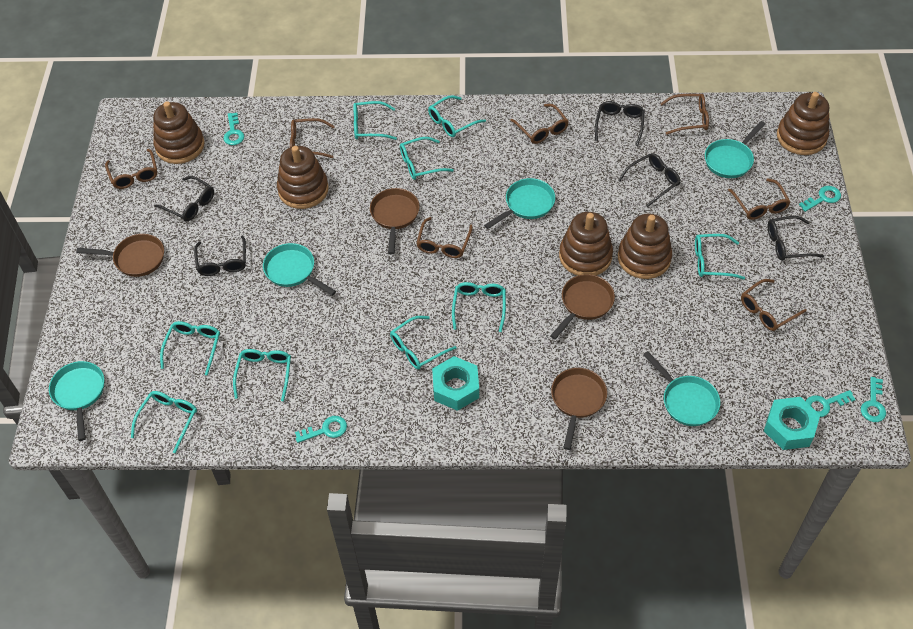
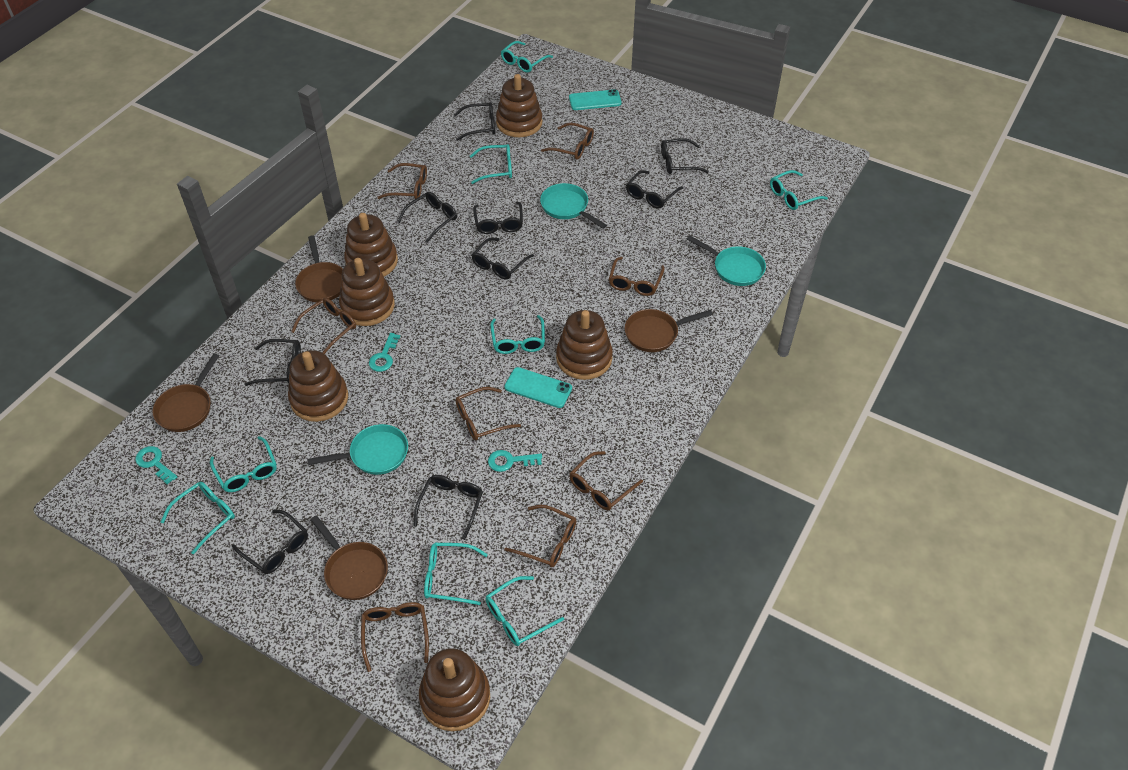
black glasses: [155,176,214,222] [194,235,246,276] [595,101,645,146] [618,153,681,207] [768,216,824,261] = 5 -> [232,510,308,574] [244,339,301,386] [397,192,457,243] [413,475,483,540] [454,102,495,141] [472,238,534,280] [473,202,523,234] [626,170,683,208] [661,138,709,174] = 9
brown glasses: [105,149,157,189] [290,118,335,158] [416,217,473,258] [510,104,569,144] [660,94,709,135] [728,178,790,220] [741,279,807,331] = 7 -> [291,298,356,354] [361,602,429,672] [377,163,427,199] [455,387,521,441] [504,505,576,567] [541,123,594,160] [569,451,643,510] [609,257,665,296] = 8
brown stacking toy: [153,101,205,164] [277,146,329,209] [559,212,613,276] [618,213,672,279] [777,92,829,155] = 5 -> [288,350,348,422] [339,258,395,326] [344,213,398,277] [419,648,490,731] [496,74,542,137] [556,310,613,380] = 6
turquoise glasses: [131,391,197,453] [160,321,220,376] [233,349,291,401] [353,101,397,140] [390,316,456,370] [400,137,454,180] [428,95,486,137] [452,282,506,332] [695,234,745,280] = 9 -> [161,482,235,555] [210,436,277,492] [424,543,488,605] [470,144,512,184] [486,576,564,646] [490,315,545,354] [501,41,553,72] [770,170,828,210] = 8
turquoise key: [223,113,244,145] [295,416,347,443] [799,186,841,212] [806,390,856,417] [861,377,886,422] = 5 -> [135,446,177,484] [369,333,400,372] [488,450,542,472] = 3
turquoise nut: [432,356,479,411] [764,397,820,450] = 2 -> none = 0
turquoise pan: [49,361,104,441] [263,243,336,296] [484,178,555,229] [643,351,720,426] [705,121,766,178] = 5 -> [307,424,408,475] [540,183,607,229] [687,235,766,286] = 3
turquoise phone: none = 0 -> [504,367,572,408] [569,89,622,110] = 2

